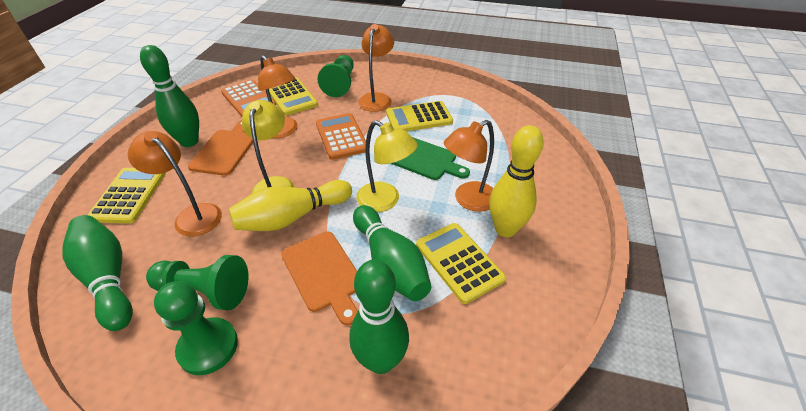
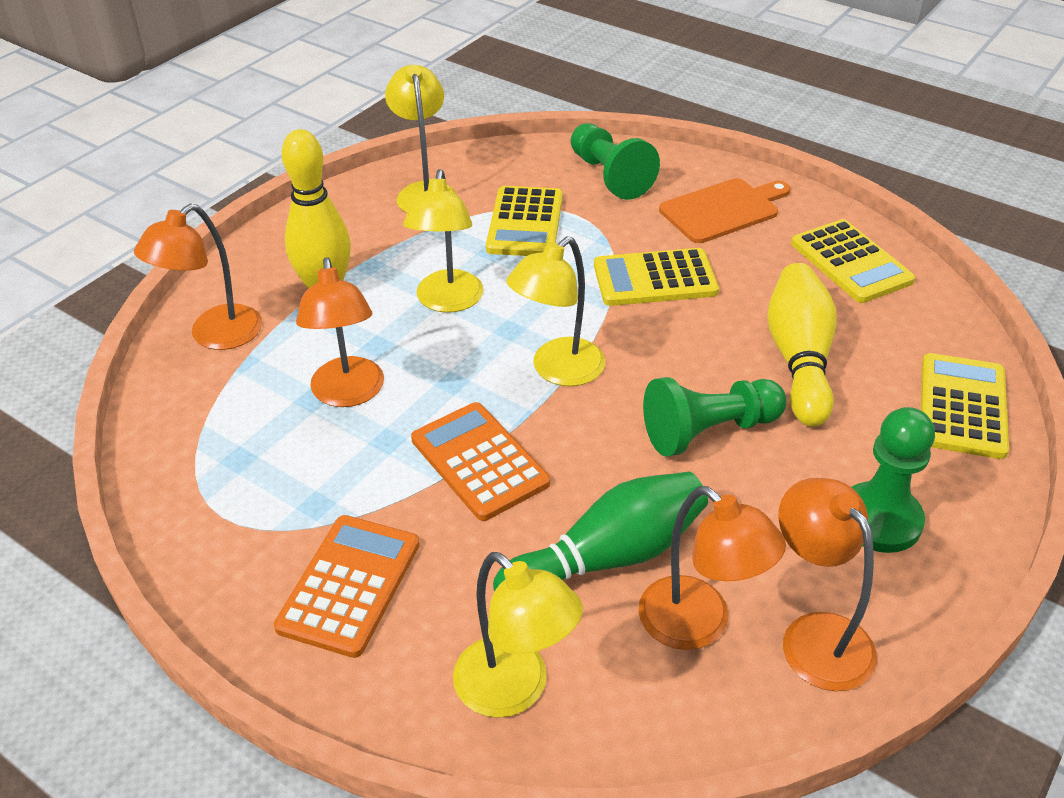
green bowling pin: [62,215,133,331] [140,45,199,147] [349,260,409,374] [353,205,431,301] = 4 -> [493,472,708,591] = 1
green cutting board: [391,137,470,180] = 1 -> none = 0
orange cutting board: [188,120,253,176] [281,231,358,325] = 2 -> [659,178,791,243] = 1
yellow lamp: [242,100,295,194] [356,120,418,212] = 2 -> [385,65,457,213] [403,169,483,313] [453,552,583,718] [506,236,605,386] = 4

